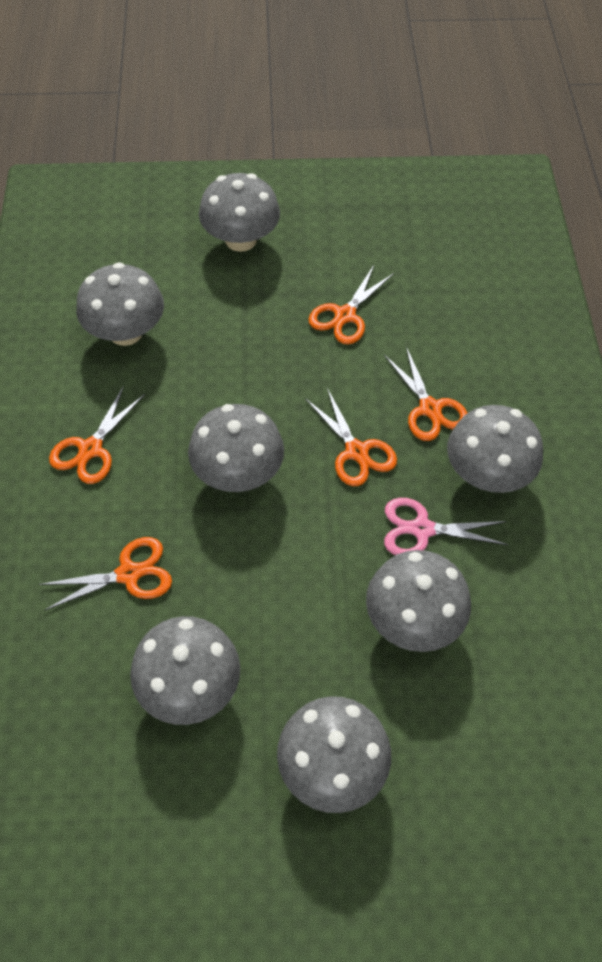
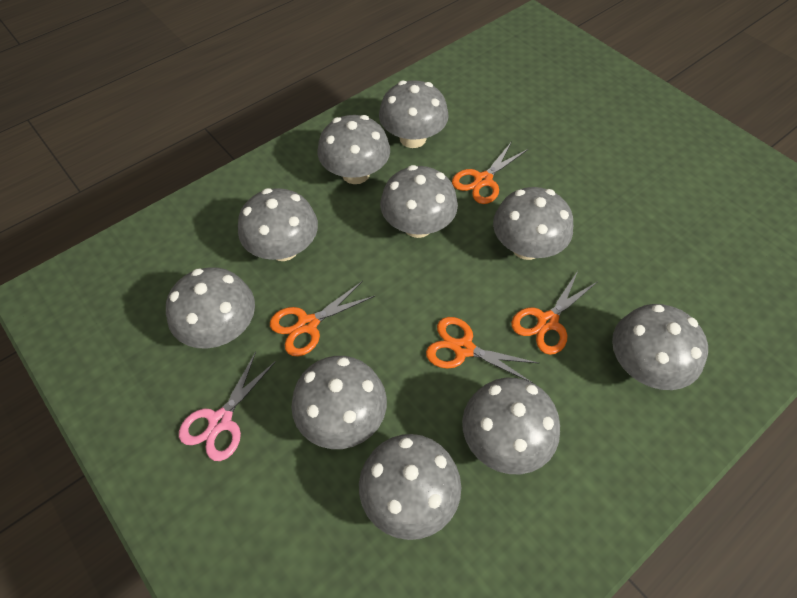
grey mushroom: [76,262,164,346] [130,616,240,725] [188,404,284,492] [199,173,280,252] [277,696,391,813] [366,550,471,652] [447,405,543,493] = 7 -> [166,267,255,349] [238,188,318,261] [291,356,387,449] [318,115,390,184] [359,434,461,540] [379,80,449,148] [380,165,458,238] [462,378,560,474] [493,187,573,260] [612,304,708,390] = 10
orange scissors: [39,537,172,611] [49,386,145,484] [305,388,397,486] [309,265,394,344] [384,347,468,441] = 5 -> [270,281,375,356] [426,317,540,383] [452,141,528,204] [511,271,597,355] = 4

